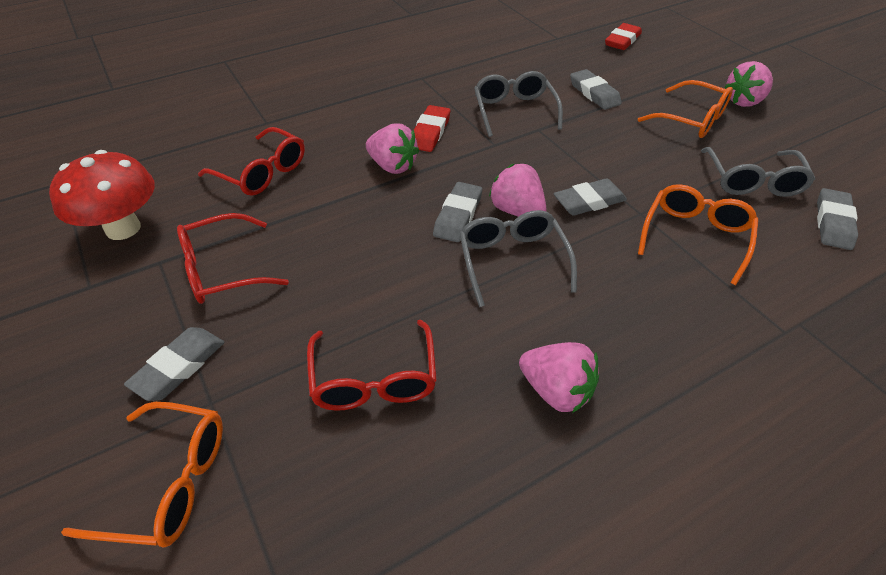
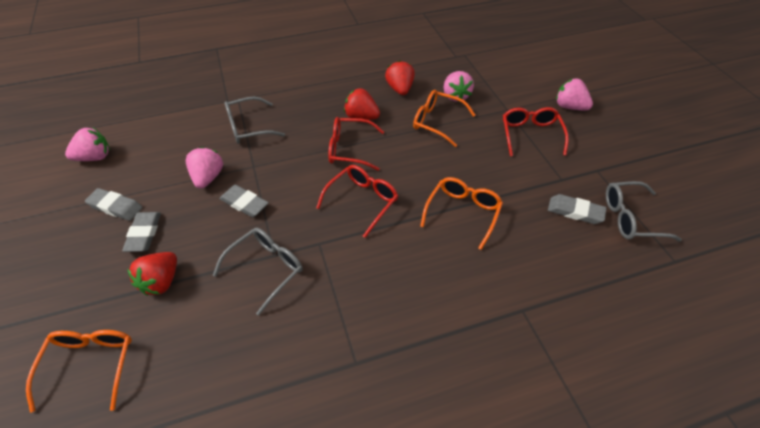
grey eraser: [124,327,224,401] [433,182,482,242] [554,178,627,216] [570,69,622,110] [817,188,858,250] = 5 -> [85,188,142,221] [122,212,161,252] [219,185,269,217] [548,194,607,224] = 4
red eraser: [414,105,450,152] [605,23,642,50] = 2 -> none = 0
red mushroom: [49,150,155,240] = 1 -> none = 0
red strawberry: none = 0 -> [127,252,177,296] [344,88,380,120] [385,60,415,95] = 3

